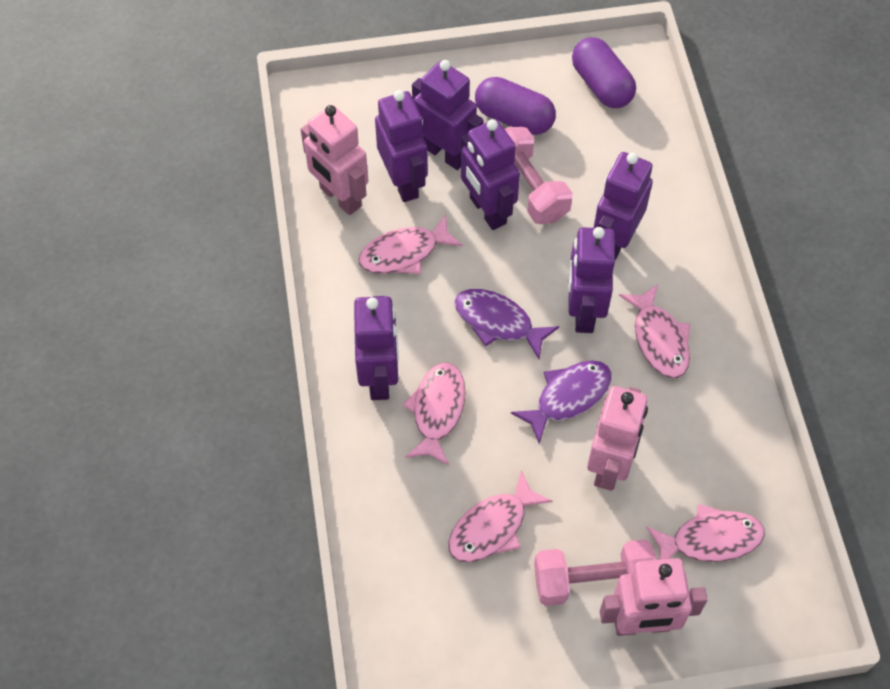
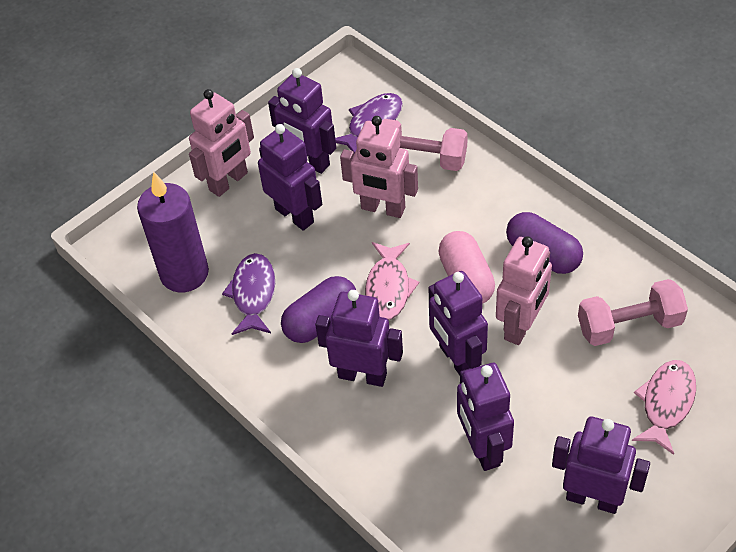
pink capsule: none = 0 -> [438,231,495,304] = 1
pink fish: [359,214,463,274] [403,363,466,465] [449,470,552,562] [619,284,690,378] [646,504,765,562] = 5 -> [365,242,419,320] [632,360,696,455] = 2
purple candle: none = 0 -> [137,172,209,293] = 1

